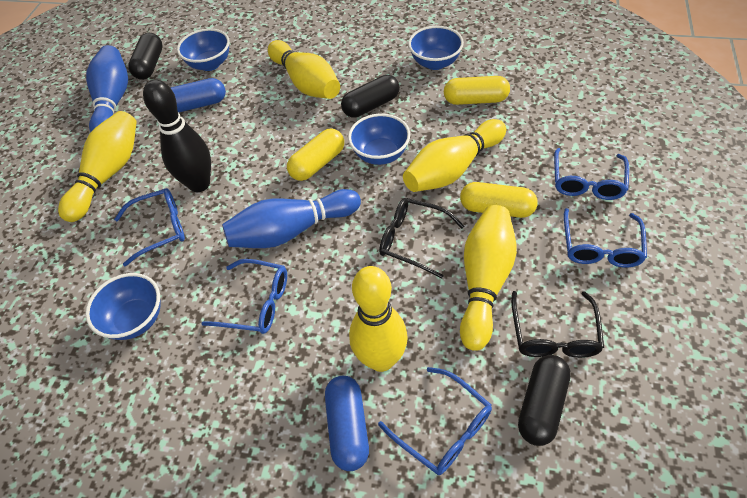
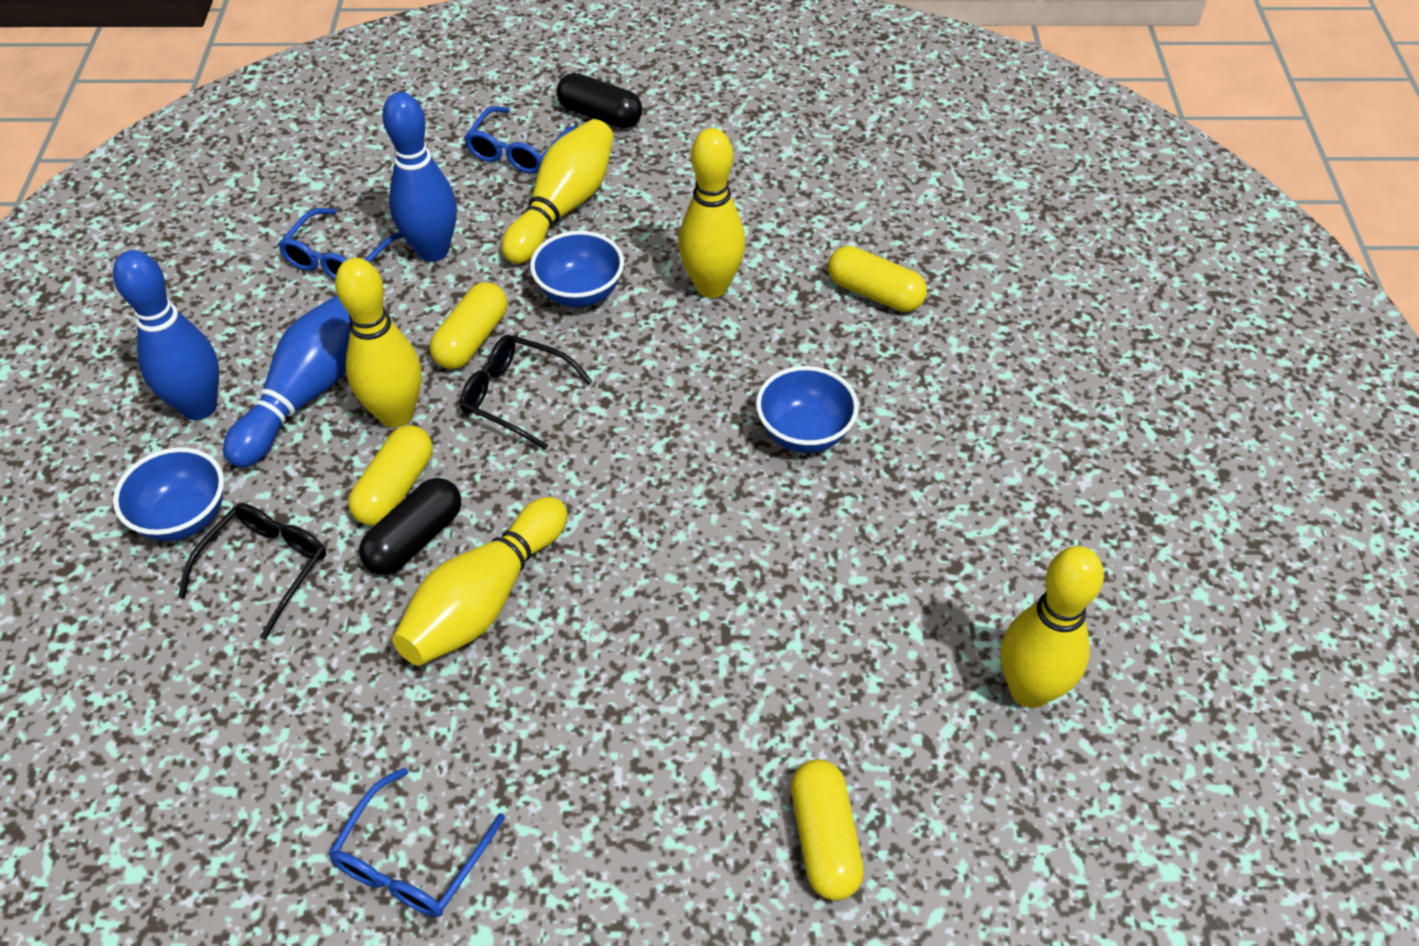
black bowling pin: [143,79,211,192] = 1 -> none = 0
black capsule: [128,33,163,80] [341,75,400,118] [518,355,571,446] = 3 -> [359,478,461,575] [557,73,642,128] = 2
blue bowl: [85,273,160,340] [177,28,230,71] [348,113,410,165] [408,26,464,70] = 4 -> [113,447,224,541] [530,231,624,307] [756,366,859,453] = 3
blue bowling pin: [86,45,128,133] [222,189,361,248] = 2 -> [113,250,219,420] [223,295,350,467] [382,92,457,262] = 3
blue capsule: [171,78,226,112] [325,376,369,471] = 2 -> none = 0
blue glasses: [114,188,185,266] [201,259,287,334] [378,367,492,475] [554,148,629,200] [564,208,647,268] = 5 -> [278,208,403,280] [329,767,505,917] [464,106,577,174] = 3
yellow capsule: [287,128,344,181] [444,76,510,105] [460,182,538,218] = 3 -> [348,425,433,526] [430,282,507,369] [791,760,864,900] [828,246,927,312] = 4

